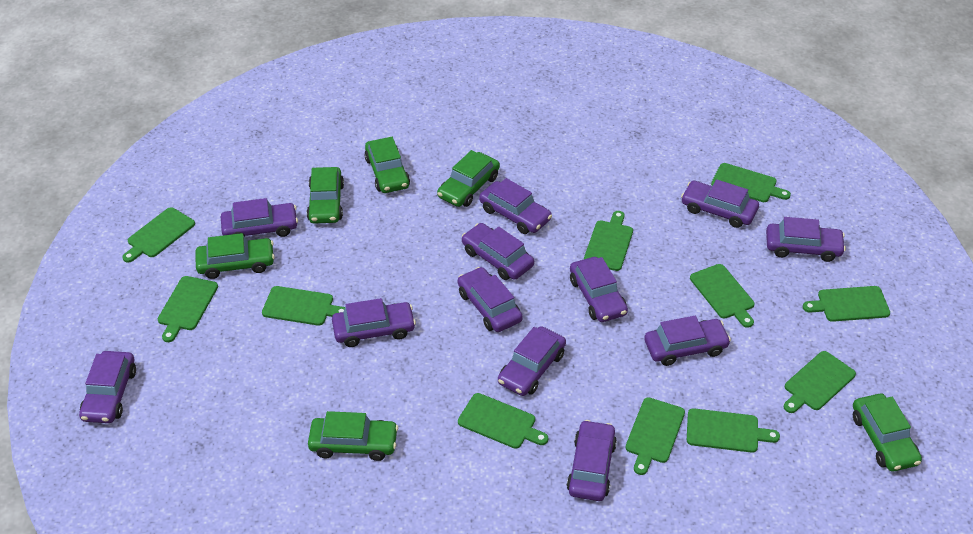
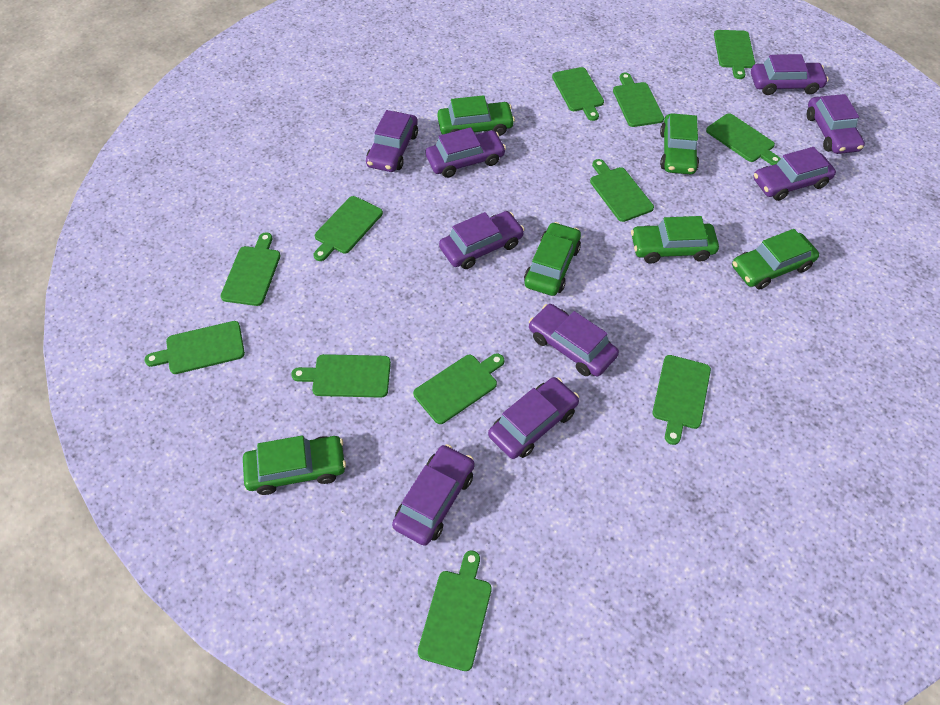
green cutting board: [122,207,195,263] [158,276,218,342] [262,286,345,326] [458,393,548,449] [584,211,633,271] [626,397,685,475] [687,408,780,453] [690,264,754,328] [711,163,791,202] [784,351,856,413] [803,286,890,322] = 11 -> [144,321,245,374] [220,232,281,306] [291,354,391,398] [314,196,383,261] [413,353,504,424] [418,550,492,671] [552,67,604,121] [590,159,654,222] [613,73,664,127] [653,355,711,445] [706,113,781,165] [714,30,755,79] = 12
purple car: [79,351,136,423] [221,198,298,237] [332,298,416,347] [458,267,523,332] [462,223,534,280] [479,178,552,234] [498,326,566,396] [567,420,617,501] [570,257,628,322] [644,316,731,366] [681,179,759,228] [766,217,846,262] = 12 -> [366,110,418,172] [392,444,475,546] [426,127,506,178] [439,211,525,269] [488,377,579,459] [529,304,619,377] [751,54,829,95] [753,147,836,201] [807,94,865,154] = 9

